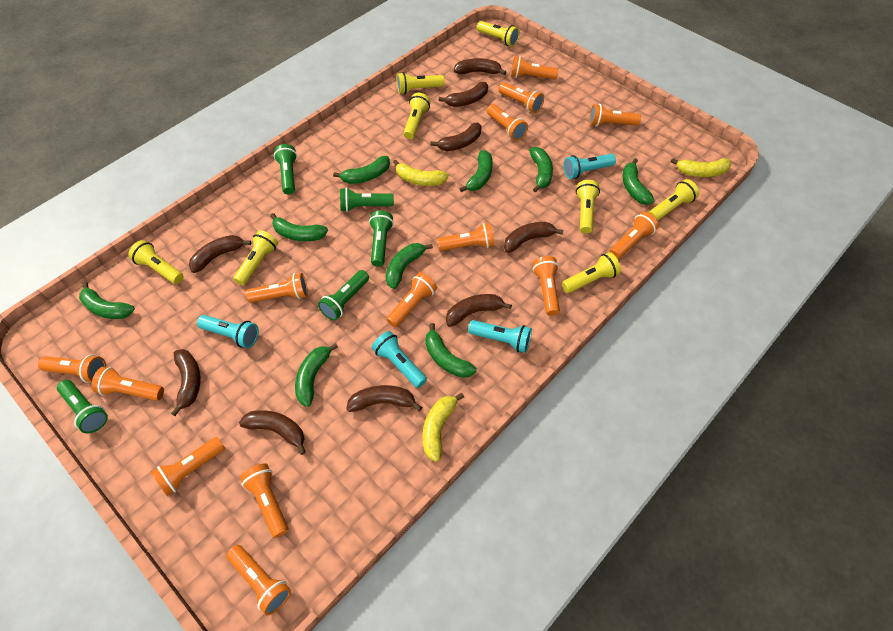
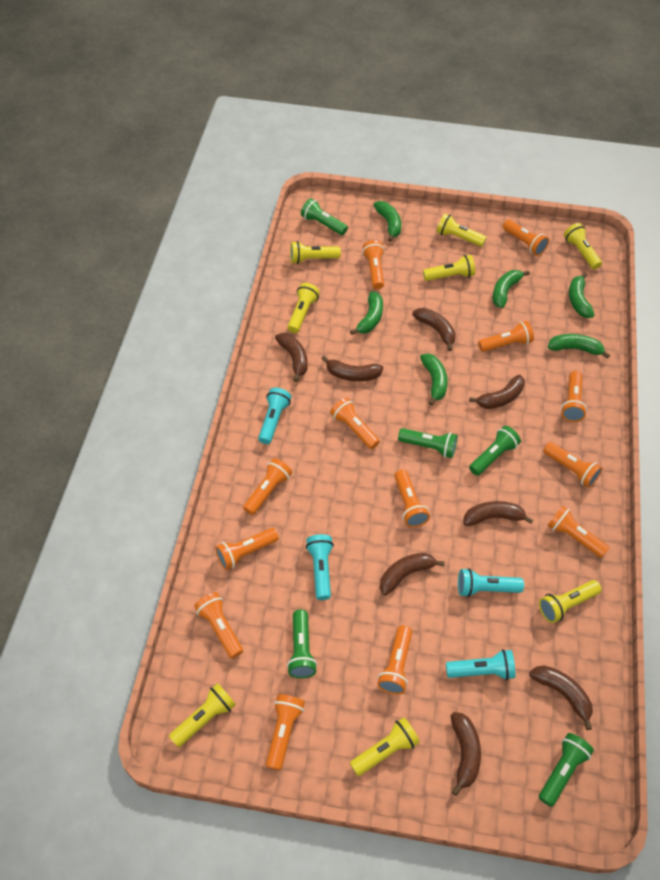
brown banana: [171,349,200,416] [189,235,251,273] [239,410,306,455] [346,385,422,412] [430,123,482,151] [439,82,488,107] [446,294,512,327] [454,58,506,75] [504,222,563,253] = 9 -> [275,333,308,382] [321,356,383,381] [380,553,445,595] [412,308,456,351] [451,712,481,796] [464,501,533,526] [469,375,525,409] [529,665,593,730] = 8
green banana: [79,282,135,319] [270,213,328,241] [295,343,338,407] [333,156,390,184] [386,243,433,289] [425,323,477,378] [459,150,493,192] [529,147,553,193] [623,158,655,205] = 9 -> [350,291,383,335] [373,201,401,242] [420,354,448,406] [493,270,530,308] [548,334,610,359] [569,273,595,318] = 6
orange flashlight: [38,355,106,383] [91,367,164,401] [151,437,225,496] [226,545,291,615] [240,463,288,538] [246,273,308,303] [386,272,437,328] [437,223,494,251] [487,104,528,141] [498,82,544,113] [511,56,558,80] [533,256,560,316] [589,104,641,127] [610,212,659,259] = 14 -> [194,592,243,659] [215,528,279,570] [243,458,292,515] [266,694,305,771] [330,398,380,449] [362,240,384,289] [377,626,412,695] [394,470,430,527] [478,321,534,352] [503,220,549,256] [543,442,602,488] [547,506,609,558] [561,371,587,422] = 13
yellow banana: [393,160,449,186] [423,393,464,462] [671,158,731,177] = 3 -> none = 0

